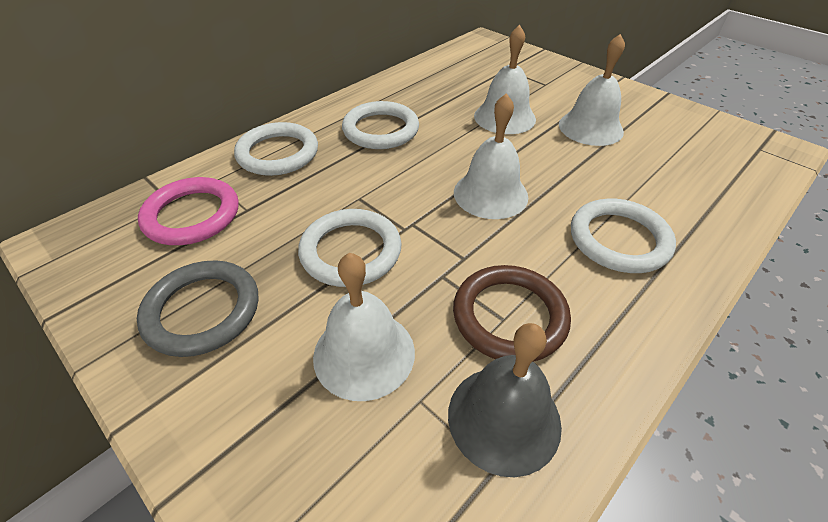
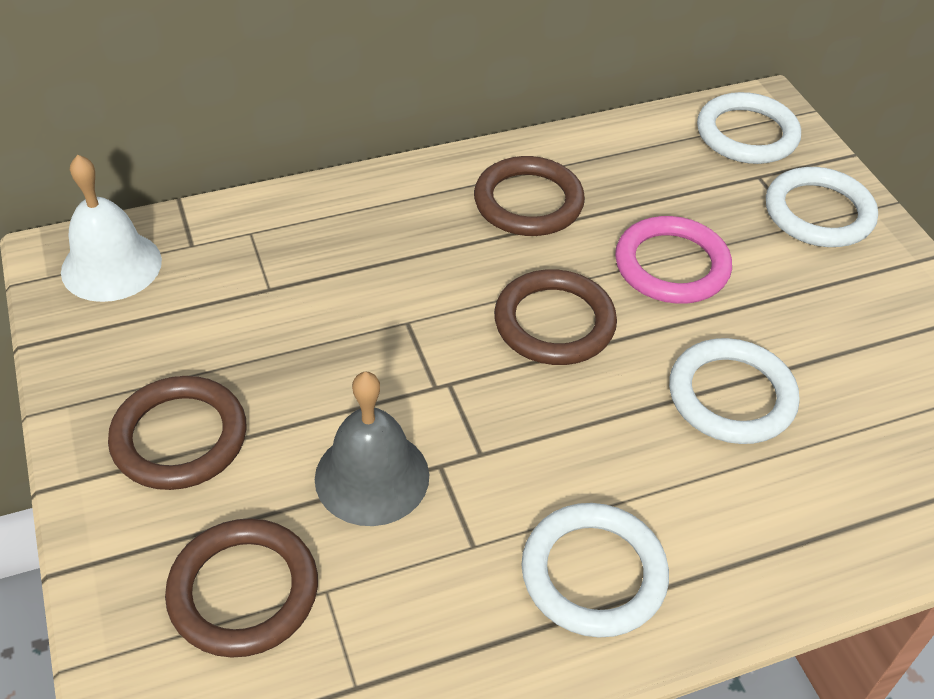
brown ring: [453,265,571,362] = 1 -> [108,376,246,490] [165,518,318,658] [474,156,585,236] [494,269,617,365] = 4
grey ring: [137,260,259,357] = 1 -> none = 0
white bell: [313,253,415,401] [454,93,528,219] [474,25,536,134] [559,34,625,146] = 4 -> [61,155,162,302] = 1

